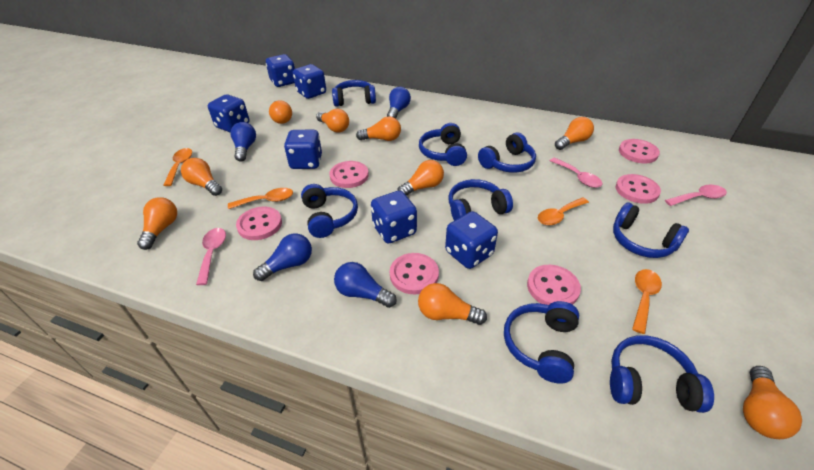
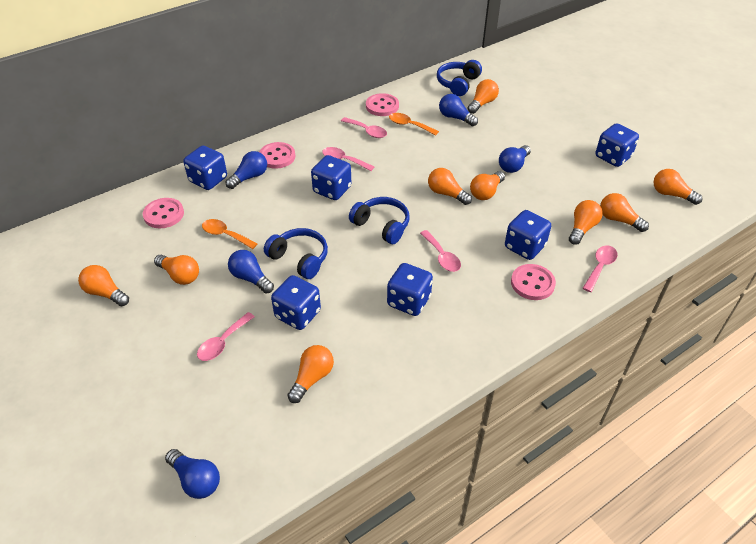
blue headphones: [301,184,358,238] [332,80,376,107] [419,123,467,166] [449,179,513,221] [478,132,536,173] [504,301,579,384] [610,335,714,413] [613,203,689,258] = 8 -> [264,228,328,279] [349,197,409,244] [437,60,482,96] = 3
blue light bulb: [230,122,256,161] [253,234,312,281] [334,262,397,308] [387,87,411,118] = 4 -> [165,449,220,499] [226,151,267,189] [228,250,274,294] [439,94,478,126] [499,145,531,173] = 5
orange spoon: [163,148,192,186] [228,188,293,209] [538,197,589,225] [632,269,662,334] = 4 -> [202,219,258,249] [389,113,439,136] = 2
pink button: [236,207,282,240] [329,161,369,188] [390,253,439,294] [527,265,581,305] [616,174,661,204] [619,139,660,164] = 6 -> [143,198,184,228] [259,142,296,169] [366,93,399,116] [511,264,556,300] = 4
pink spoon: [196,228,226,285] [550,158,602,188] [665,185,727,206] = 3 -> [197,312,255,361] [322,147,374,171] [341,117,387,138] [420,230,461,272] [583,245,618,292] = 5

